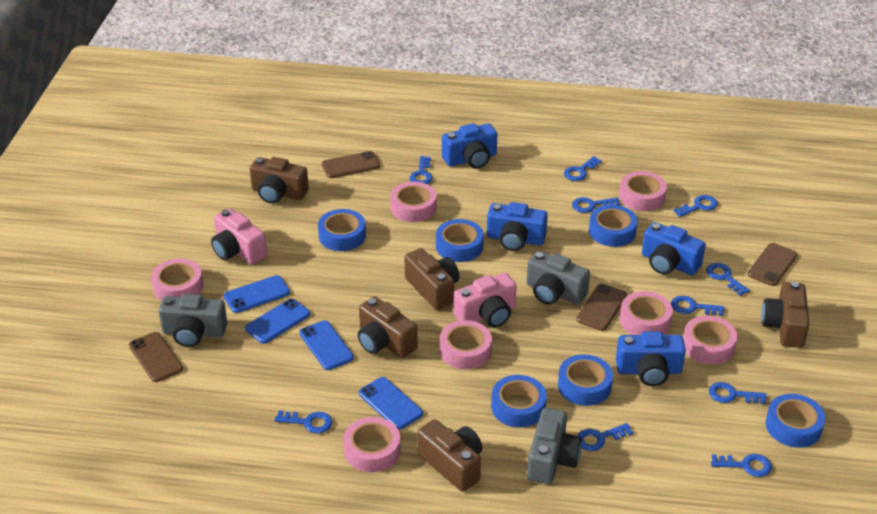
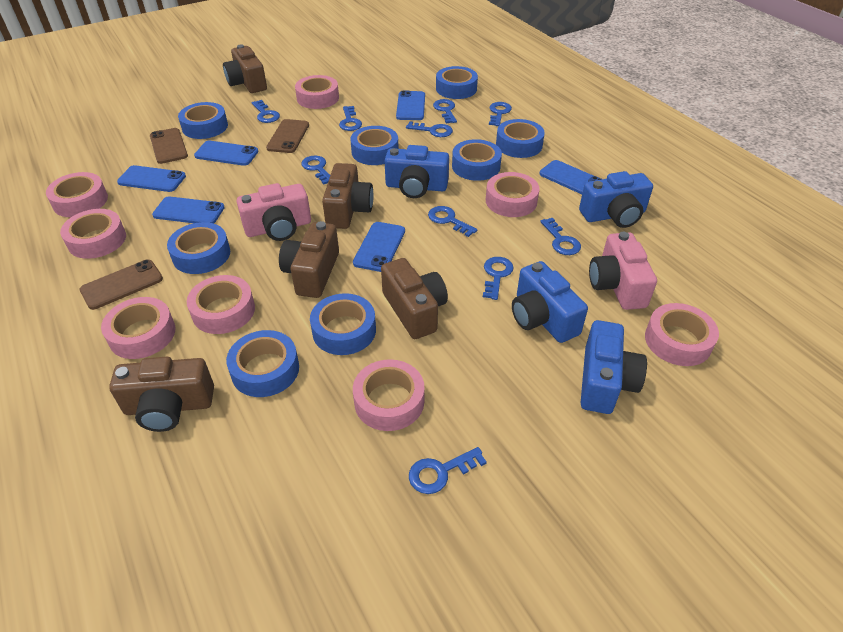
blue phone: [224,275,290,313] [245,299,310,344] [299,320,354,370] [359,377,423,430] = 4 -> [117,165,186,192] [152,196,225,224] [194,141,258,166] [353,222,405,272] [396,90,425,120] [539,160,602,194] = 6
blue tape: [318,209,366,251] [436,219,484,262] [491,375,547,427] [558,354,613,406] [589,205,637,247] [766,394,825,448] = 6 -> [167,222,230,274] [178,102,228,139] [226,330,299,397] [310,293,376,355] [350,126,399,165] [436,66,478,99] [452,139,502,181] [496,119,545,158] = 8
brown phone: [129,332,183,382] [322,151,380,178] [576,284,627,331] [747,243,797,286] = 4 -> [79,260,163,310] [150,128,188,164] [266,119,309,153] = 3
grey camera: [159,294,227,347] [527,251,590,305] [527,408,582,484] = 3 -> none = 0
pink tape: [151,259,203,301] [343,417,400,472] [390,182,437,222] [440,320,492,369] [619,171,667,211] [620,291,673,335] [683,316,737,364] = 7 -> [46,172,108,217] [60,209,126,259] [101,297,175,359] [187,275,255,334] [295,75,339,109] [353,359,425,431] [486,172,540,217] [645,303,719,366] = 8

